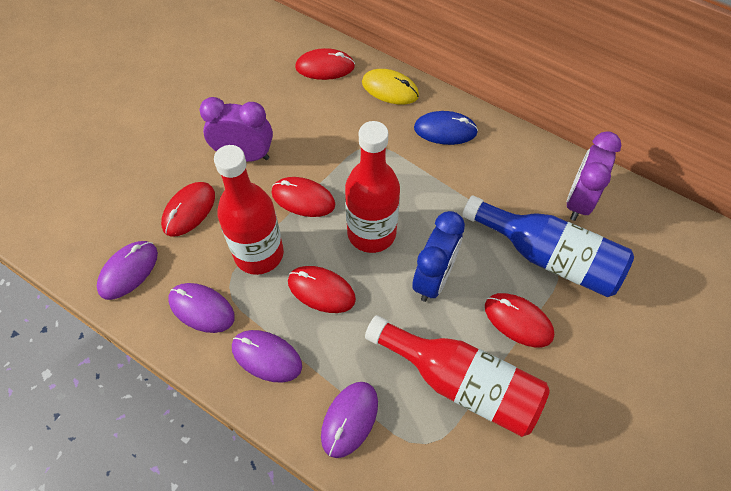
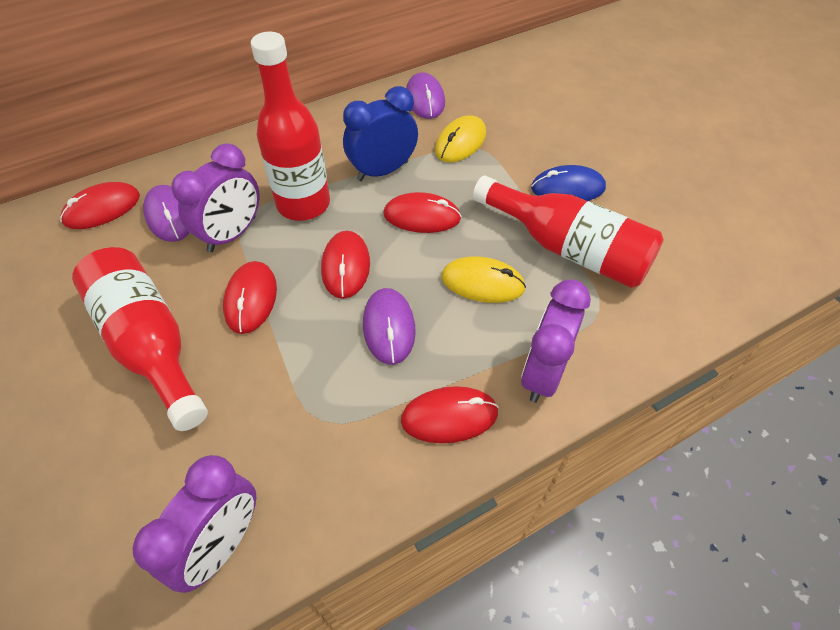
blue bottle: [462,195,634,297] = 1 -> none = 0
purple clock: [199,97,273,162] [567,131,622,221] = 2 -> [132,455,256,593] [171,143,259,252] [521,279,591,403] = 3
purple mouse: [97,241,158,300] [168,283,235,333] [232,330,302,383] [321,382,378,458] = 4 -> [143,185,190,242] [363,288,416,365] [406,72,445,119] = 3
yellow mouse: [362,69,419,105] = 1 -> [435,115,486,162] [442,257,526,303] = 2

